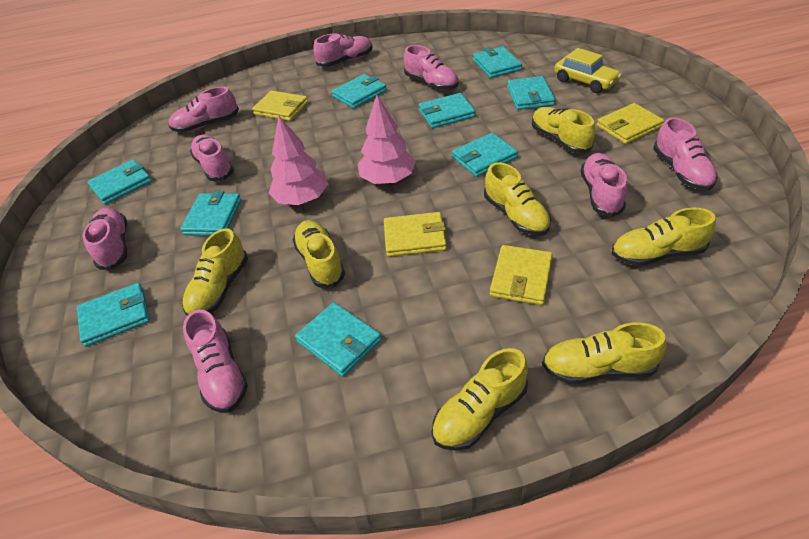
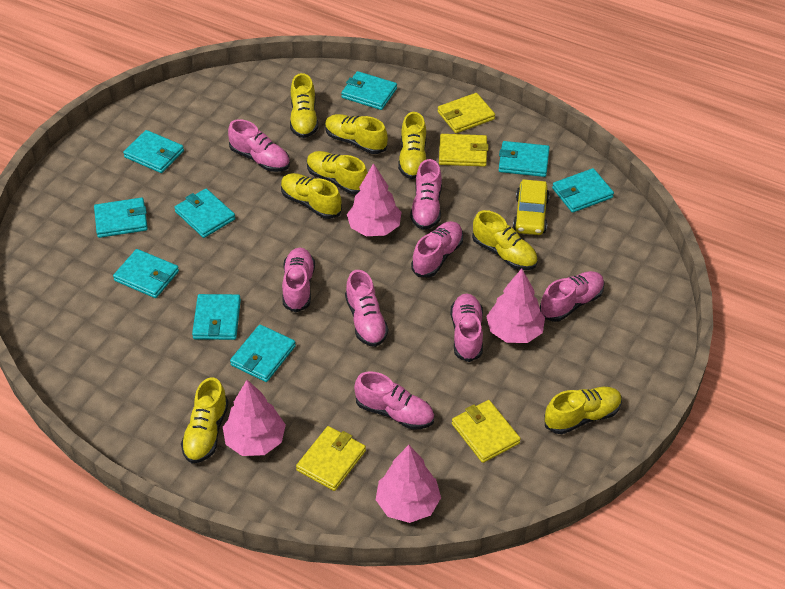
pink tree: [269,116,328,205] [358,95,416,184] = 2 -> [223,380,286,456] [347,163,402,236] [376,445,441,523] [486,269,545,343] = 4
yellow shoe: [182,228,248,316] [293,220,345,288] [432,348,528,451] [484,162,551,236] [532,107,595,153] [542,322,667,384] [612,208,716,266] = 7 -> [181,377,229,463] [281,173,342,219] [290,73,318,138] [307,151,368,194] [325,114,388,154] [398,112,427,179] [472,210,538,270] [544,387,622,434] = 8

